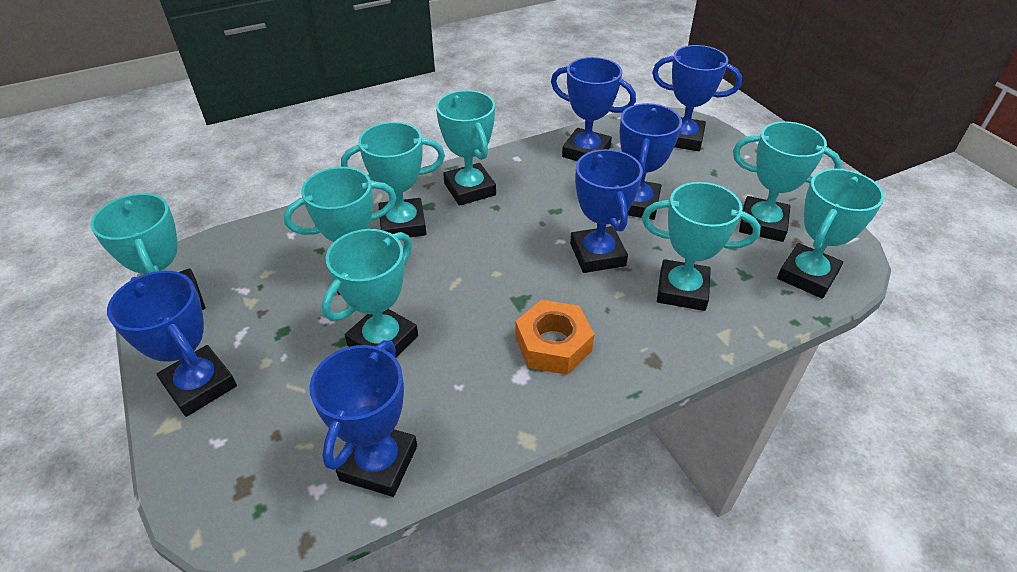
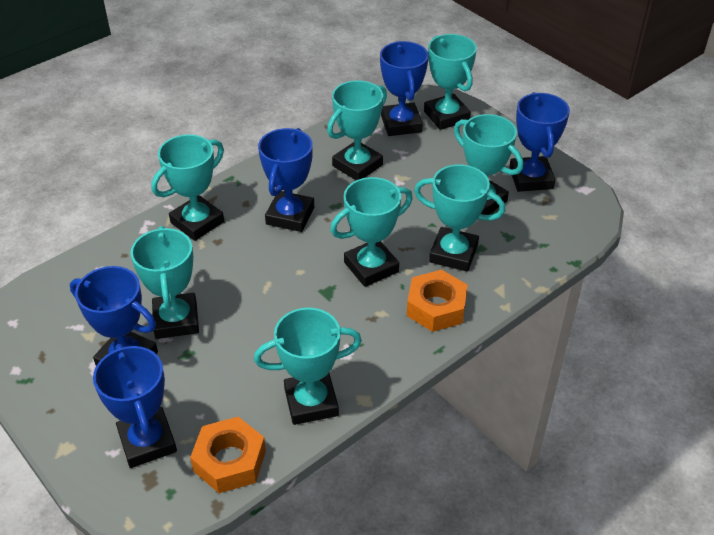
blue trophy: [107,271,237,417] [309,340,417,497] [551,57,636,161] [570,149,643,273] [620,103,682,220] [652,45,742,151] = 6 -> [70,266,158,366] [93,344,177,468] [258,128,314,232] [380,41,429,136] [509,92,570,192] = 5
orange nut: [515,300,594,375] = 1 -> [190,417,266,493] [407,270,468,332] = 2

